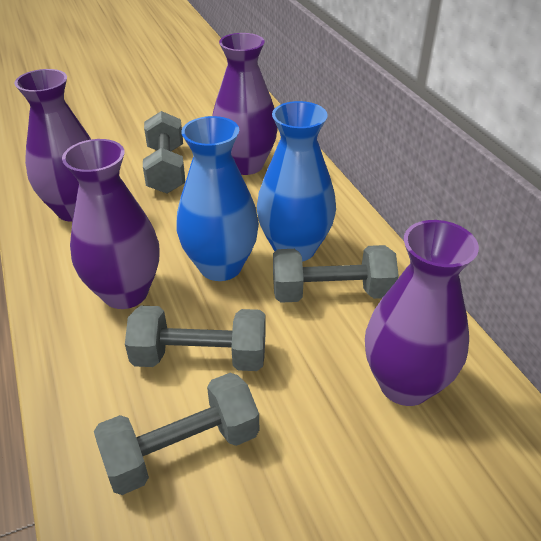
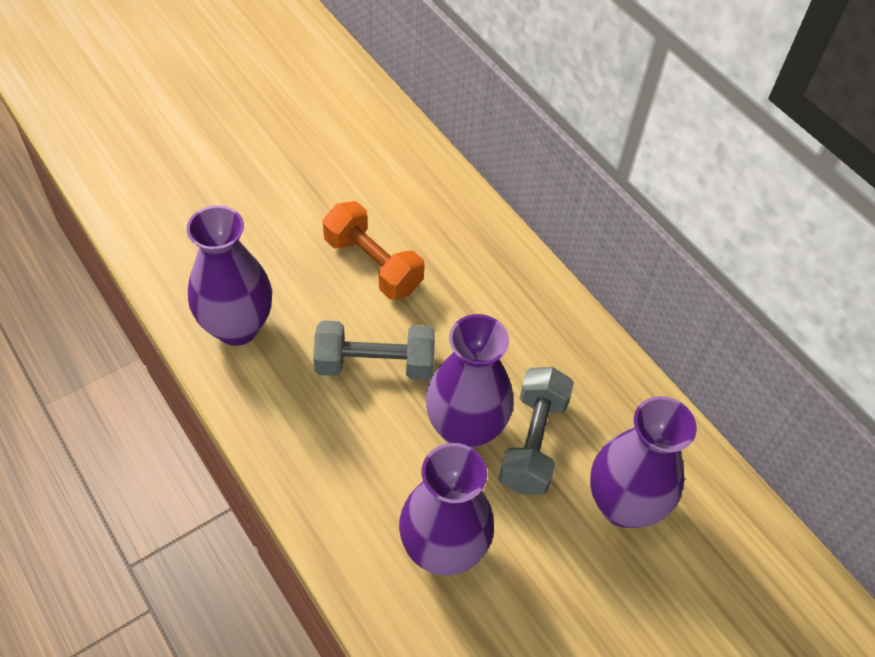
blue vase: [176,116,259,281] [257,101,336,262] = 2 -> none = 0
grey dumbbell: [94,373,259,495] [125,306,266,371] [143,111,185,193] [273,245,399,303] = 4 -> [313,320,435,380] [498,367,574,495] = 2
orange dumbbell: none = 0 -> [323,201,425,300] = 1

